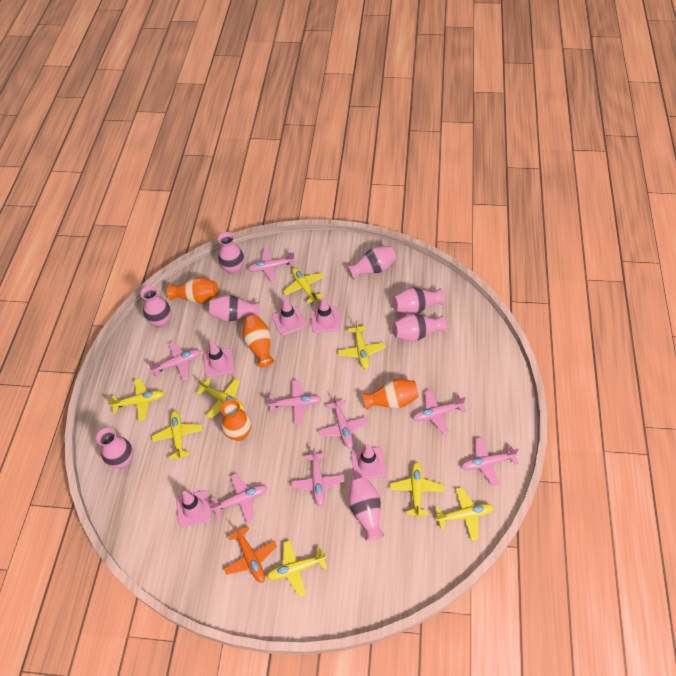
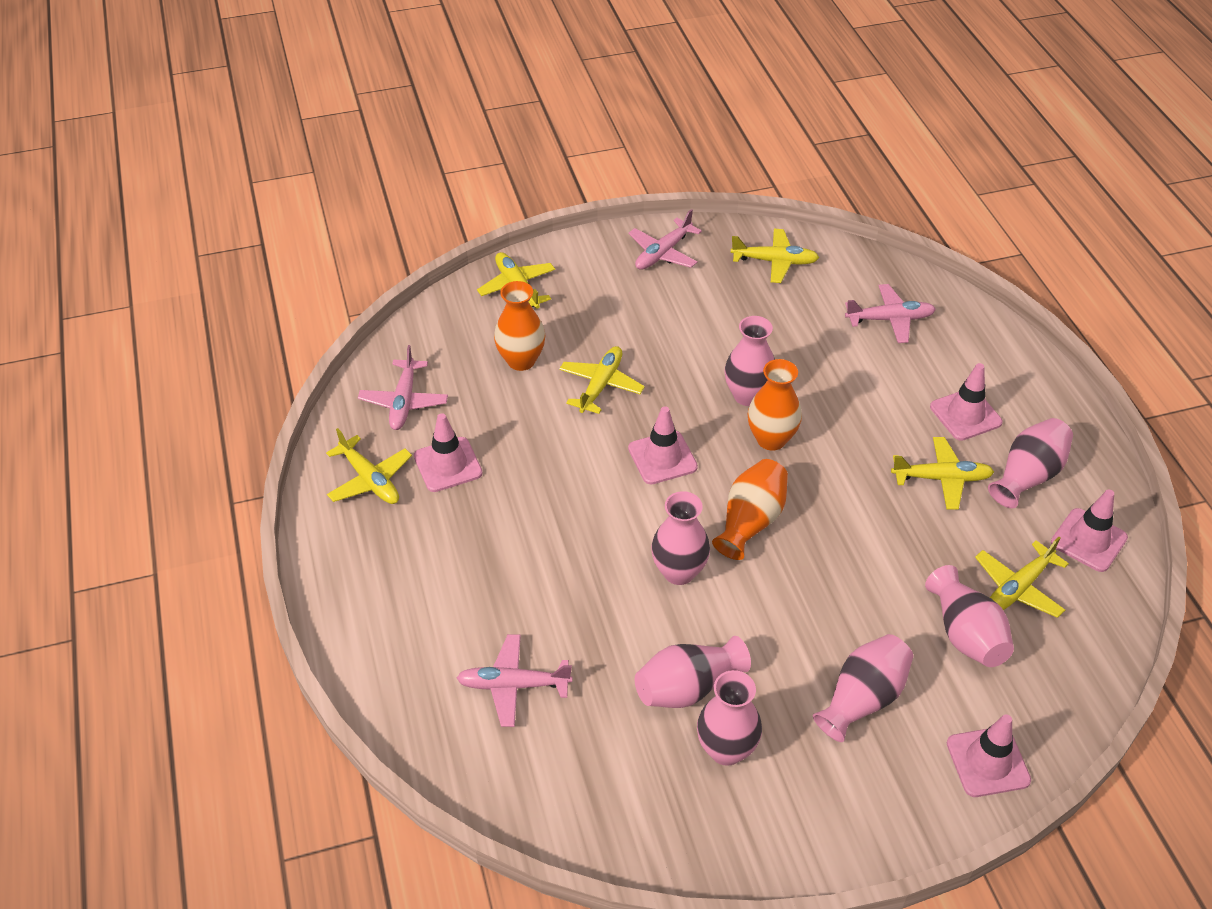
orange plane: [224,525,277,583] = 1 -> none = 0
orange vase: [167,277,218,304] [221,399,251,441] [243,315,275,367] [362,379,419,410] = 4 -> [494,281,545,371] [712,459,788,560] [748,359,802,451] = 3
pink plane: [149,342,201,380] [209,473,268,523] [248,248,295,282] [266,380,322,425] [291,448,345,507] [318,396,369,449] [413,390,466,434] [462,437,519,486] = 8 -> [358,345,448,430] [457,634,572,727] [628,209,702,270] [845,284,936,343] = 4
pink vase: [96,428,133,468] [140,286,171,328] [209,295,260,322] [218,232,244,275] [347,246,396,280] [348,477,385,541] [392,288,445,314] [393,314,446,341] = 8 -> [635,636,751,708] [651,491,710,585] [697,670,762,766] [724,316,775,406] [813,634,913,742] [925,565,1014,667] [988,418,1073,508] = 7
yellow plane: [107,378,164,422] [152,411,203,460] [196,378,244,418] [267,540,327,597] [283,268,325,304] [338,320,386,369] [390,462,444,518] [435,487,494,541] = 8 -> [326,428,412,504] [477,252,555,309] [559,346,645,414] [730,229,819,283] [891,437,994,510] [975,537,1069,618] = 6

